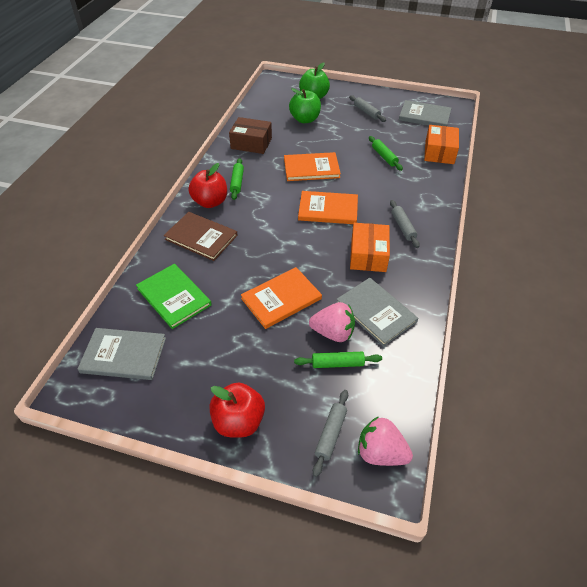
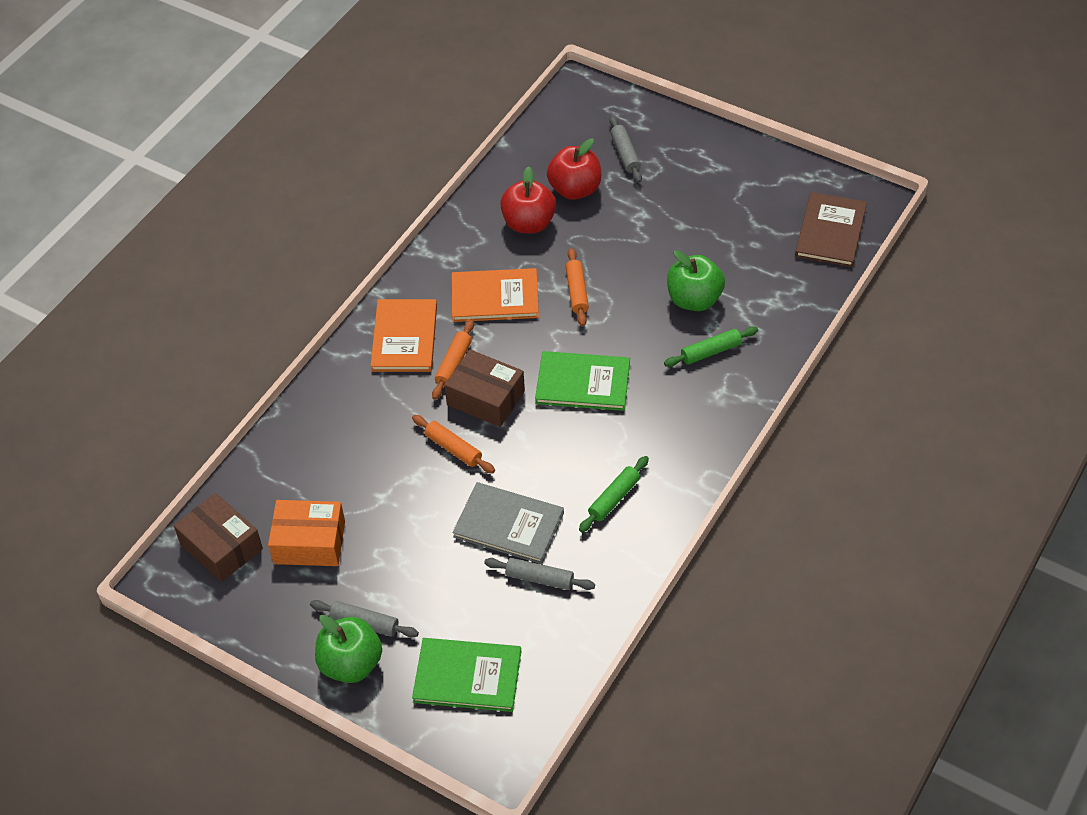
brown box: [229,117,272,154] = 1 -> [174,493,263,582] [444,349,525,427] = 2
green book: [136,264,212,329] = 1 -> [412,638,521,712] [535,351,630,411] = 2
green rolling pin: [230,158,244,200] [294,352,382,368] [369,136,403,171] = 3 -> [579,456,649,532] [664,326,758,367] = 2
grey book: [78,328,166,380] [336,278,418,347] [399,100,451,126] = 3 -> [453,482,564,564] = 1
orange book: [241,267,322,329] [284,152,341,181] [298,191,358,224] = 3 -> [371,299,437,372] [452,268,539,322] = 2
orange box: [350,223,390,272] [424,125,459,164] = 2 -> [268,500,345,566] = 1
orange rolling pin: none = 0 -> [412,415,495,473] [432,320,474,400] [566,248,589,326] = 3
pink strawberry: [309,302,355,342] [358,416,413,466] = 2 -> none = 0

